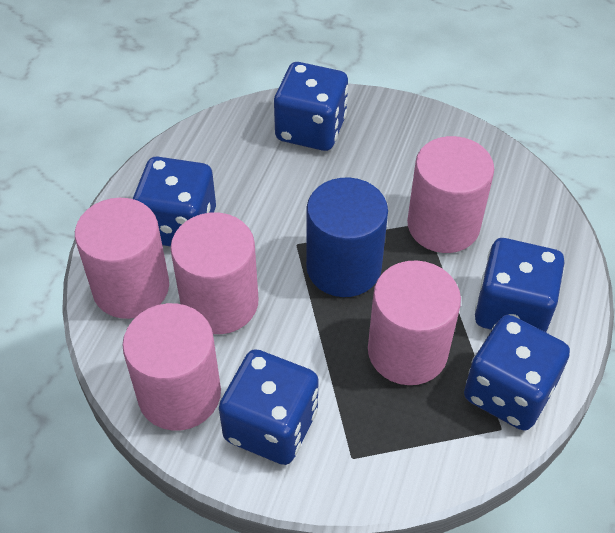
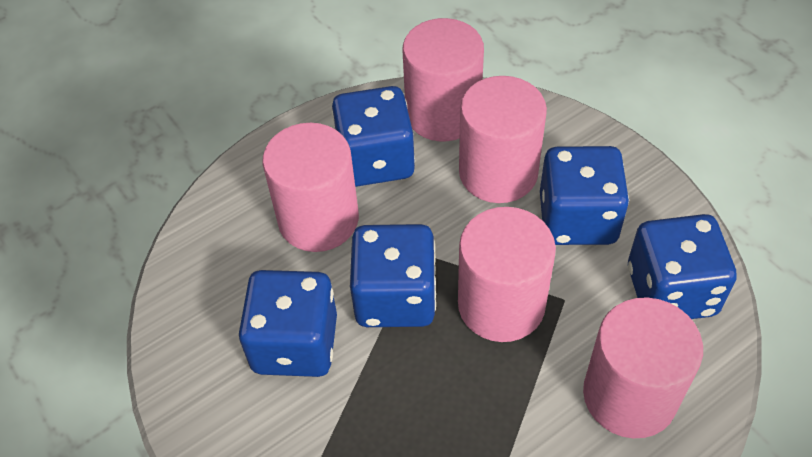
blue cylinder: [306,178,388,297] = 1 -> none = 0

